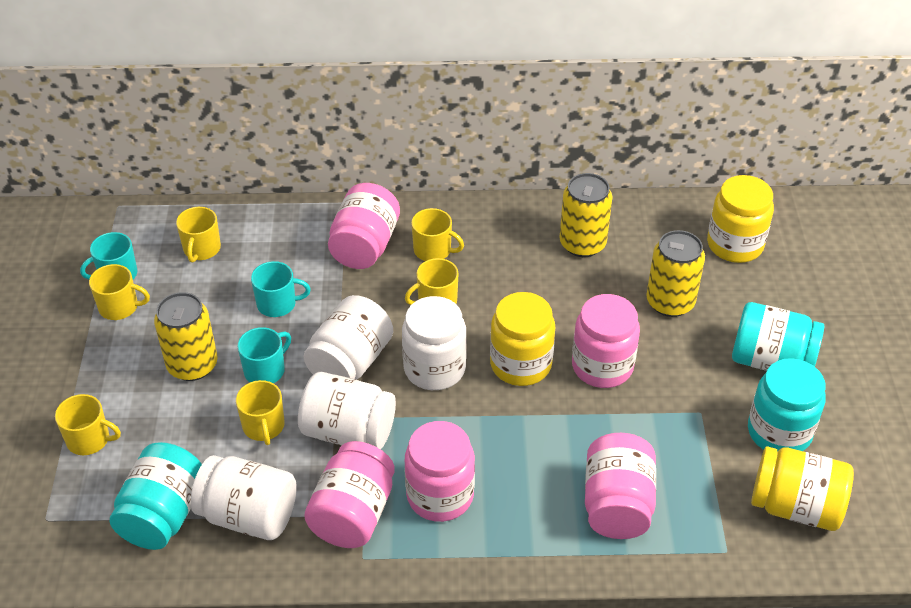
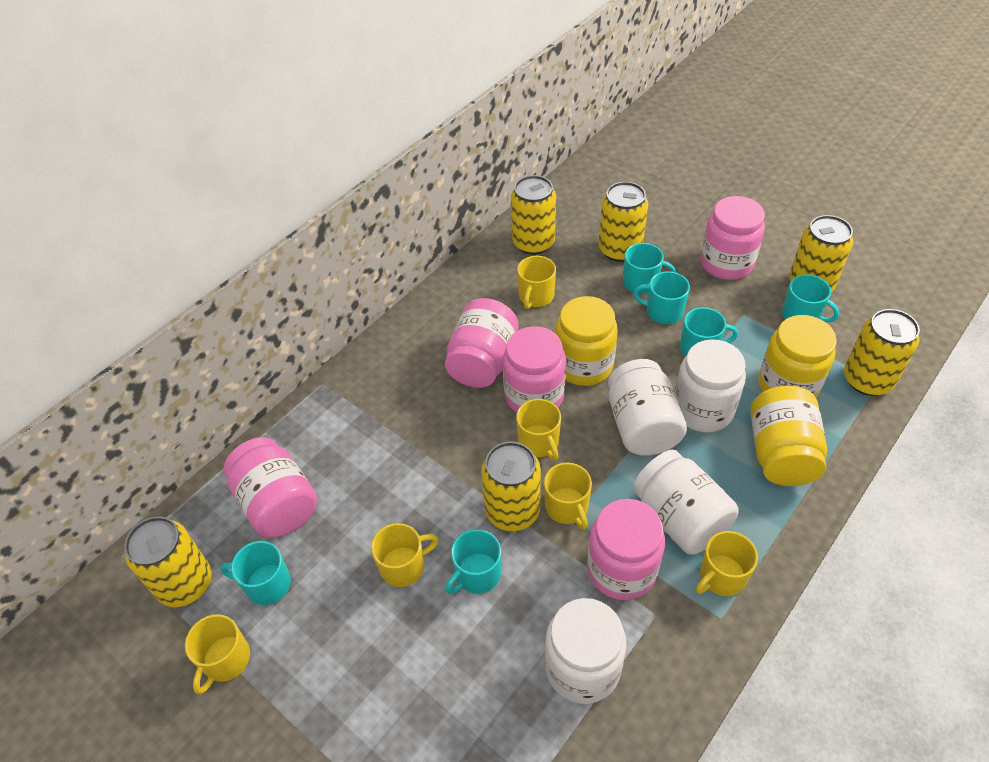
turquoise jar: [110,442,202,550] [732,302,824,371] [748,358,826,451] = 3 -> none = 0
turquoise mug: [80,232,137,279] [237,327,291,383] [251,261,311,317] = 3 -> [220,541,291,605] [445,529,501,594] [623,243,676,294] [633,271,690,324] [680,307,738,356] [782,274,839,322] = 6
yellow can: [154,292,218,381] [560,173,612,257] [646,230,705,317] = 3 -> [124,517,211,607] [481,442,541,531] [511,175,556,255] [599,182,648,262] [789,215,853,292] [844,309,920,396] = 6

